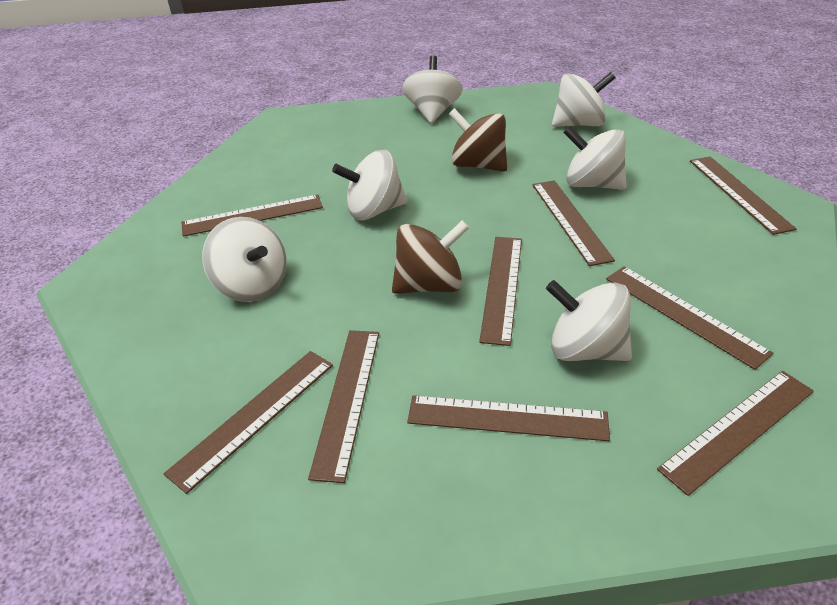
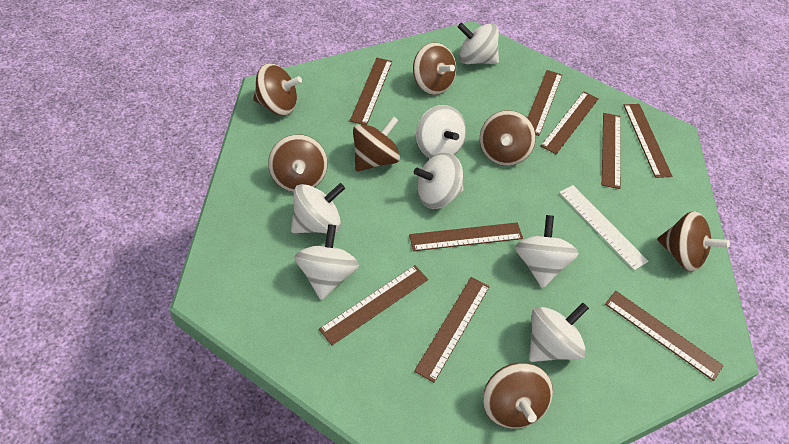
brown spinning top: [392,220,469,294] [449,108,507,172] = 2 -> [253,63,302,115] [268,134,328,192] [353,116,400,172] [413,42,456,95] [480,110,536,166] [483,363,553,429] [657,211,730,272] = 7
white ruler: none = 0 -> [559,185,648,270] = 1
white spinning top: [202,217,287,302] [332,150,408,220] [402,55,463,123] [546,280,632,361] [552,72,615,127] [563,126,627,190] = 6 -> [291,183,345,233] [294,224,359,300] [414,152,464,209] [416,105,466,158] [458,23,499,64] [515,215,579,288] [529,303,589,362] = 7

